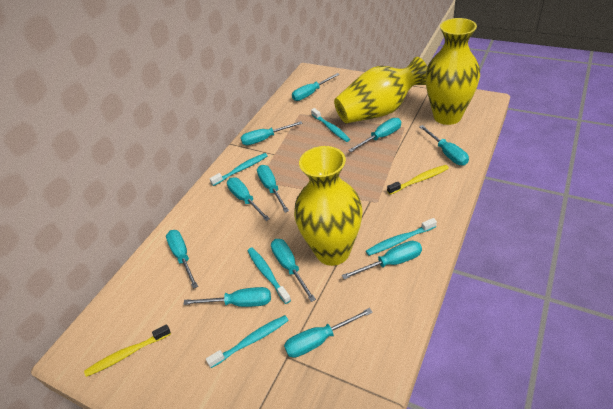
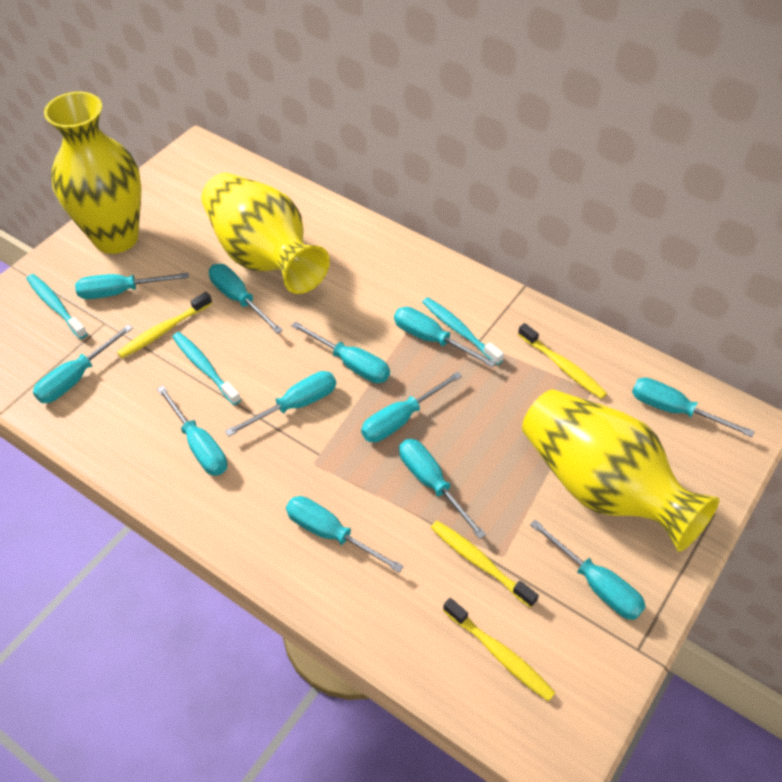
turquoise screwdriver: [166,230,198,289] [183,287,271,307] [227,177,270,221] [241,121,302,145] [257,165,289,213] [271,239,316,302] [284,308,373,358] [292,73,340,101] [342,241,422,279] [348,118,401,152] [419,125,469,165] = 11 -> [33,324,133,403] [75,273,189,299] [157,385,227,476] [209,264,283,334] [225,371,336,437] [286,496,404,573] [291,321,390,383] [361,371,462,442] [394,307,496,367] [399,439,486,539] [530,519,646,620] [632,378,755,437] = 12
turquoise toothbrush: [206,315,289,368] [209,153,268,186] [247,248,291,304] [311,108,350,142] [366,218,437,256] = 5 -> [27,274,88,339] [172,332,241,405] [422,297,504,365] = 3
yellow toothbrush: [84,325,171,377] [387,165,449,195] = 2 -> [117,292,212,358] [431,521,539,608] [443,598,556,701] [518,323,607,399] = 4

